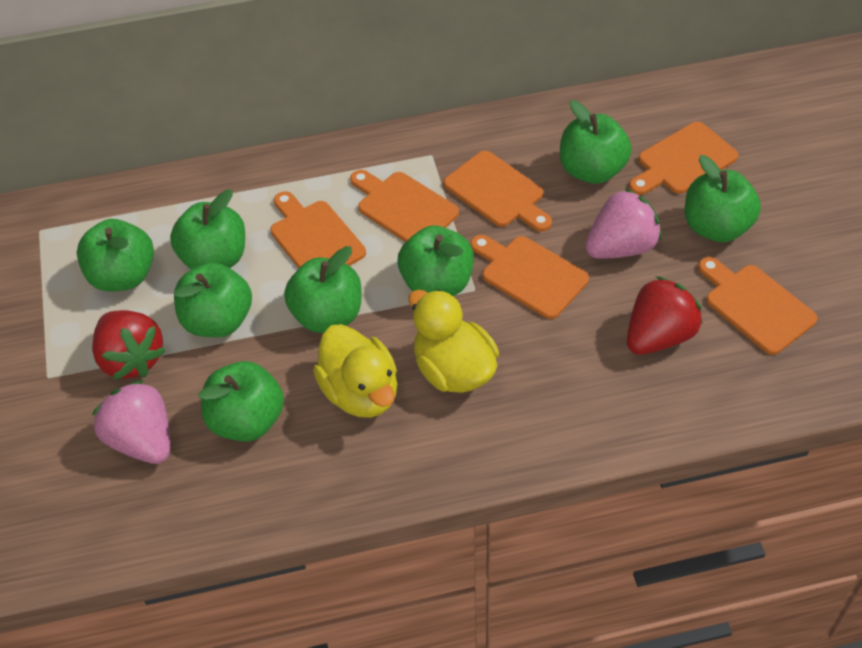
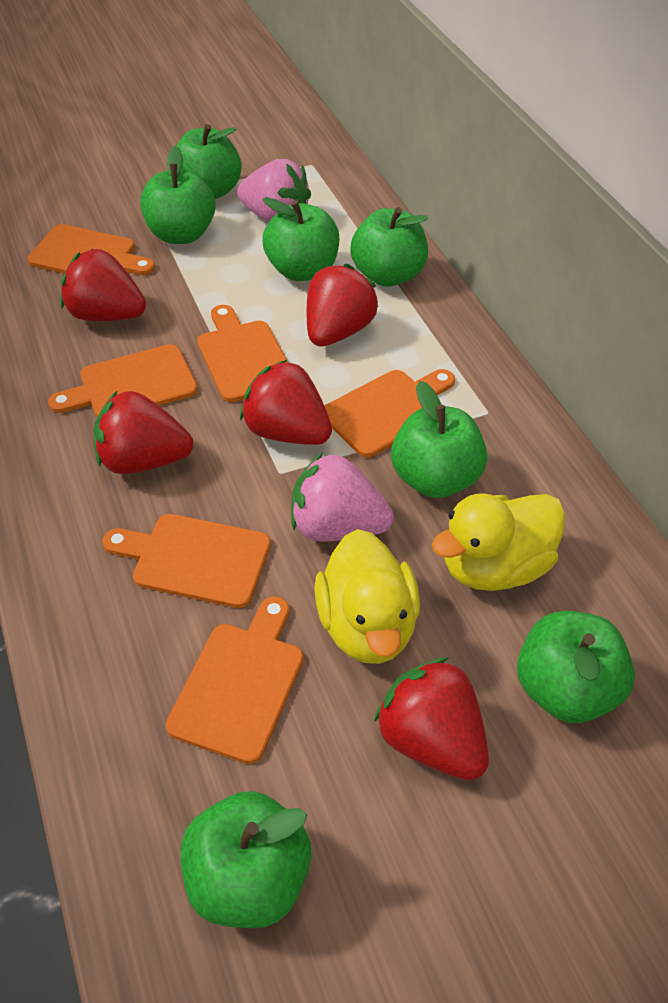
green apple: [77,219,154,292] [170,189,245,270] [174,263,252,337] [199,361,284,442] [284,246,361,333] [398,225,474,296] [560,100,632,184] [685,155,761,242] = 8 -> [140,146,216,244] [176,124,242,199] [181,791,312,928] [262,197,339,281] [350,207,428,287] [391,381,487,498] [517,611,635,723] = 7
red strawberry: [92,310,166,380] [627,276,702,355] = 2 -> [61,248,146,321] [93,391,193,474] [240,359,332,445] [307,264,378,347] [374,657,489,780] = 5

